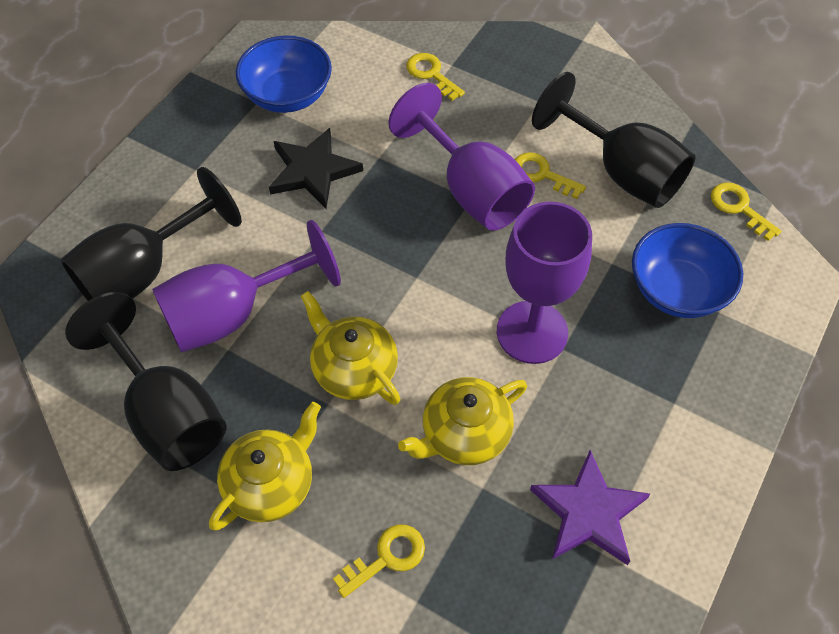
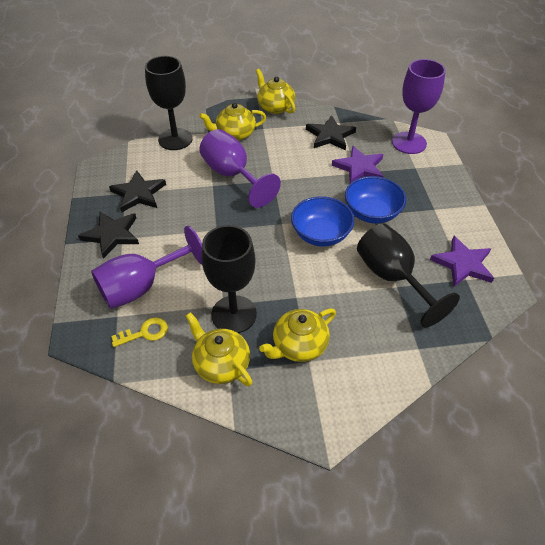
black star: [269,128,363,209] = 1 -> [78,212,139,259] [109,170,166,213] [306,115,356,150] = 3
purple star: [530,450,650,565] = 1 -> [332,146,383,183] [430,236,494,287] = 2
yellow key: [333,524,425,598] [406,53,465,101] [515,152,586,199] [711,182,781,241] = 4 -> [111,317,168,347] = 1
yellow teapot: [209,402,321,531] [301,291,400,405] [398,377,527,465] = 3 -> [186,312,252,386] [199,102,266,141] [256,69,295,114] [259,308,336,362] = 4

